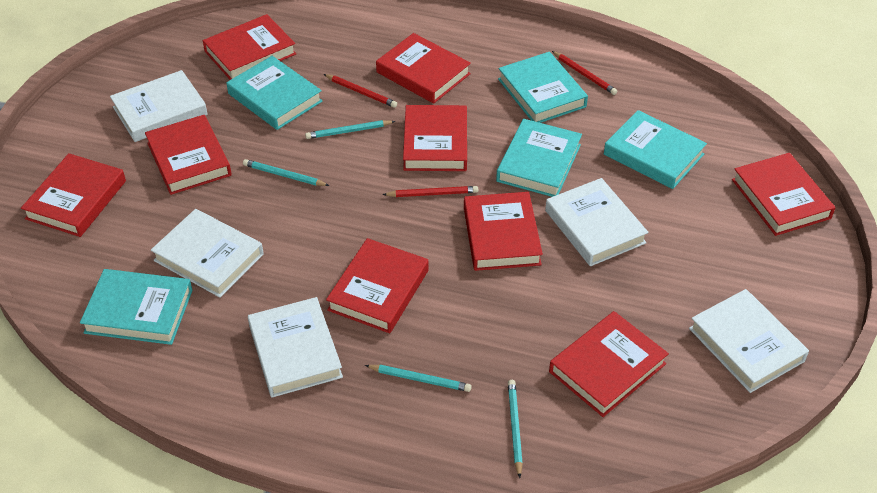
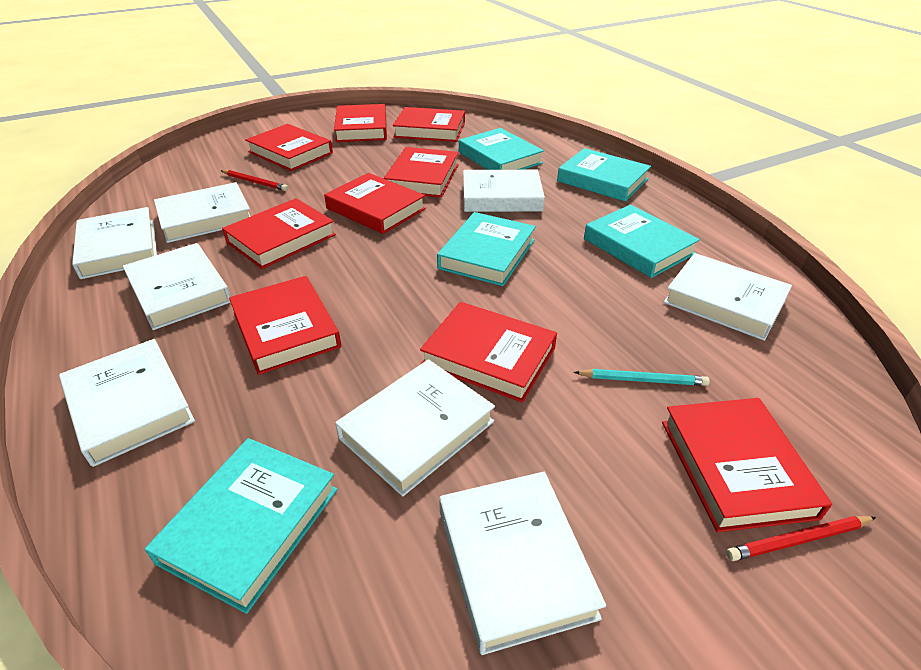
red pencil: [324,74,397,108] [382,186,478,197] [552,51,617,95] = 3 -> [221,170,288,191] [726,516,876,561] = 2
turquoise pencil: [243,159,329,186] [305,120,395,139] [365,365,472,392] [508,380,523,478] = 4 -> [574,369,710,386] = 1
white book: [110,70,208,142] [151,209,264,298] [248,297,343,397] [545,178,649,266] [689,289,809,393] = 5 -> [59,339,195,467] [72,207,157,279] [123,243,231,330] [154,182,251,243] [335,359,495,496] [439,472,606,655] [463,170,545,212] [663,253,792,341] = 8

